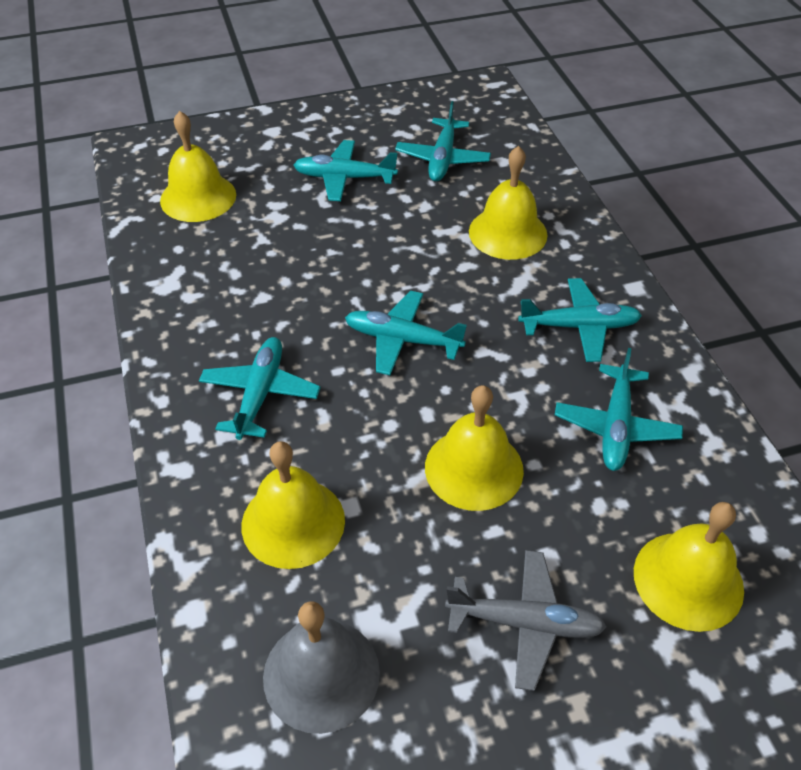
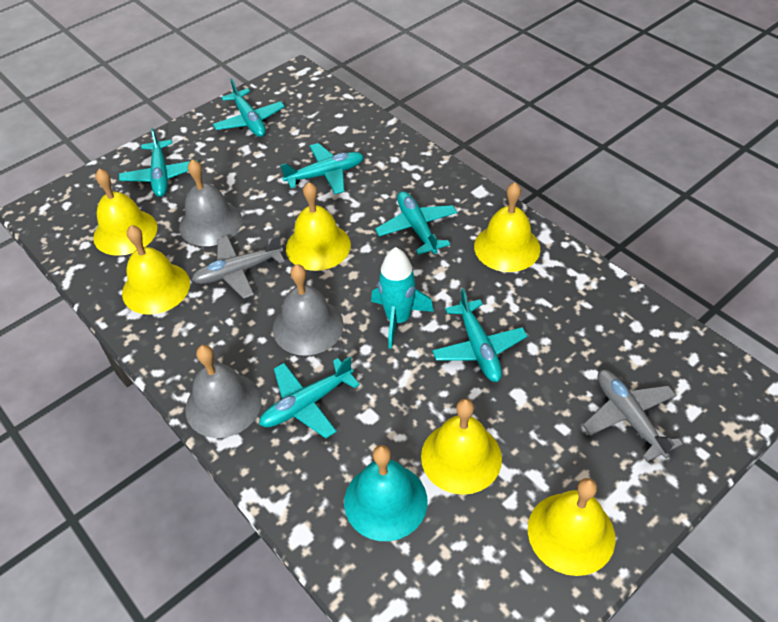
grey bell: [263,601,380,734] = 1 -> [179,159,242,246] [185,345,262,438] [273,264,344,356] = 3
grey plane: [445,550,607,691] = 1 -> [192,235,285,299] [583,370,683,461] = 2
turquoise bell: none = 0 -> [344,445,427,541] = 1
turquoise rocket: none = 0 -> [371,247,434,349] = 1
yellow bell: [160,111,236,222] [242,441,345,569] [425,385,524,511] [469,146,548,260] [634,502,744,632] = 5 -> [93,169,158,256] [122,225,190,315] [286,182,351,271] [421,399,502,495] [474,182,540,272] [528,478,615,576] = 6

